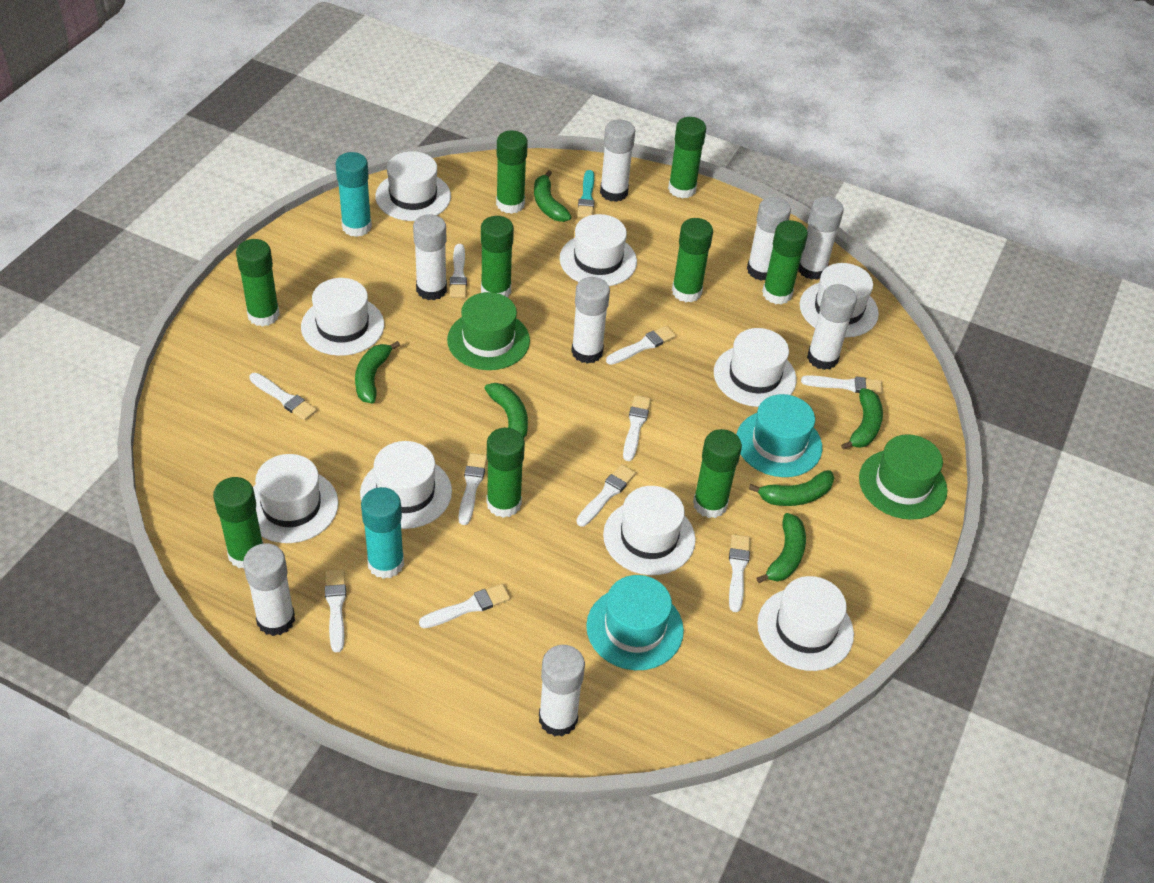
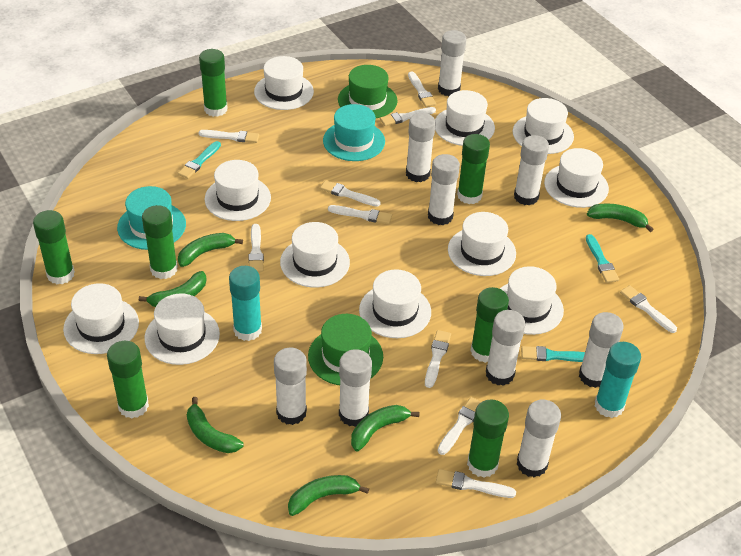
green glue stick: [213,477,263,568] [236,239,280,327] [481,216,514,297] [487,428,525,518] [496,130,528,214] [668,117,706,199] [672,218,713,302] [693,429,742,518] [762,220,808,305] = 9 -> [33,210,75,284] [107,341,149,418] [142,205,178,279] [199,49,228,117] [457,134,490,204] [467,399,509,478] [470,287,509,363] = 7
turquoise brush: [577,170,595,218] = 1 -> [177,141,221,179] [521,346,585,362] [586,234,619,283] = 3
white glue stick: [243,543,295,636] [413,214,447,300] [539,645,585,737] [571,277,610,364] [600,119,635,202] [747,197,791,281] [798,196,844,280] [807,284,857,370] = 8 -> [274,348,307,425] [339,349,372,427] [406,113,436,182] [428,154,460,225] [438,30,466,96] [486,310,525,386] [514,135,549,205] [517,400,561,477] [579,312,624,388] = 9
white hat: [253,454,338,543] [301,278,384,356] [360,441,452,529] [375,151,451,221] [560,214,637,286] [603,486,696,575] [714,328,796,407] [757,576,854,671] [800,263,879,337] = 9 -> [63,283,139,354] [144,293,220,365] [205,160,271,221] [254,56,314,110] [280,222,350,288] [359,269,431,338] [435,90,495,146] [448,212,516,276] [500,266,564,335] [513,98,574,154] [544,148,609,208] = 11

